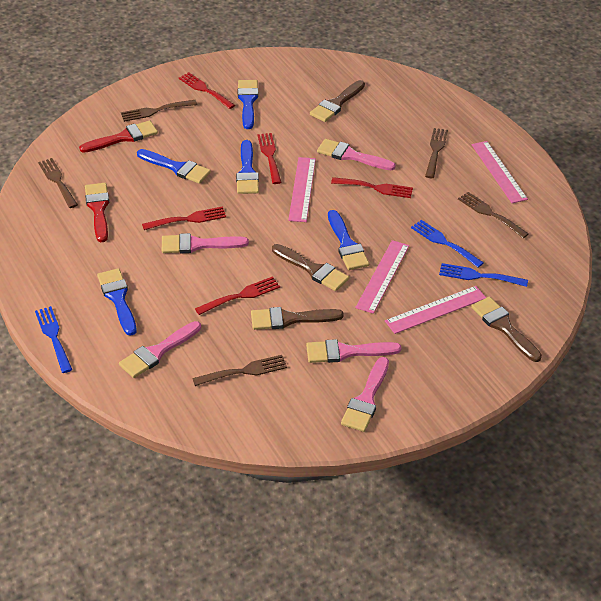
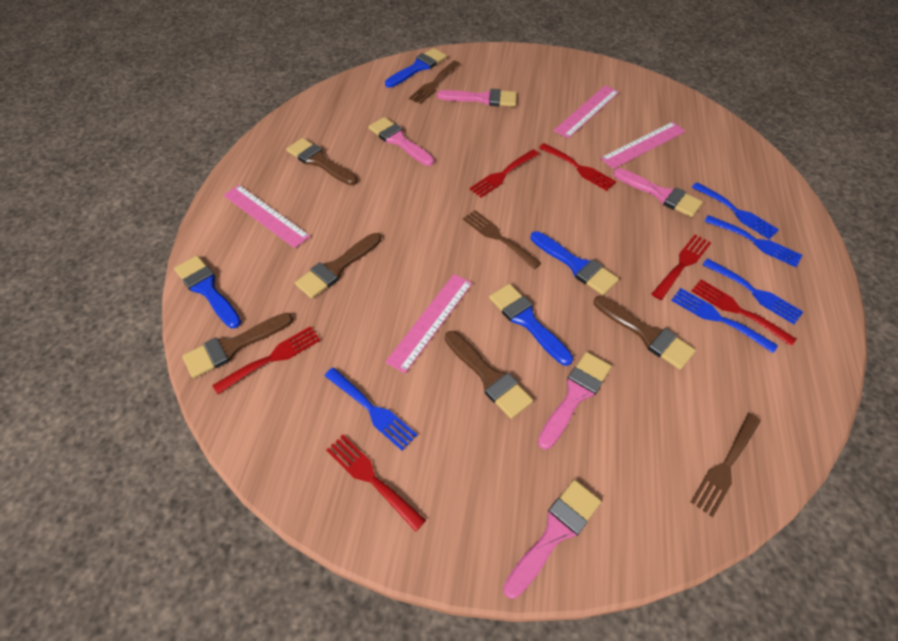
blue brush: [97,268,137,336] [137,149,211,184] [236,140,259,194] [238,80,258,129] [328,210,369,270] = 5 -> [174,255,241,328] [385,48,447,88] [489,284,573,366] [530,231,619,295] = 4
blue fork: [35,306,72,373] [411,220,484,267] [439,263,528,287] = 3 -> [324,368,417,451] [671,288,778,353] [692,182,779,239] [703,259,803,324] [704,215,802,267] = 5
brown brush: [251,307,344,330] [272,244,349,291] [310,80,365,122] [471,296,542,362] = 4 -> [182,313,293,378] [286,138,357,185] [295,233,381,299] [445,331,533,419] [594,296,696,370] = 5
brown fork: [38,158,78,208] [121,100,197,122] [192,355,287,386] [425,128,448,178] [458,192,529,238] = 5 -> [409,61,460,104] [463,210,541,269] [691,413,761,517] = 3
red brush: [79,121,158,153] [85,183,109,242] = 2 -> none = 0
red fork: [142,206,226,230] [179,72,235,109] [195,276,280,315] [257,133,281,184] [331,177,413,198] = 5 -> [212,326,321,394] [326,435,426,531] [469,149,539,198] [539,143,616,191] [652,234,711,300] [692,279,796,346] = 6

